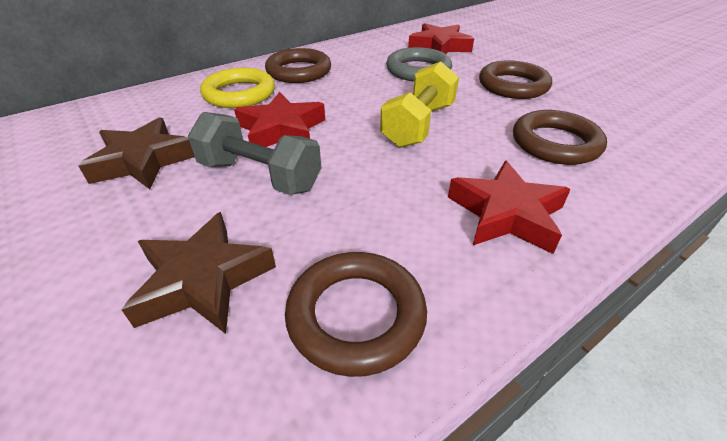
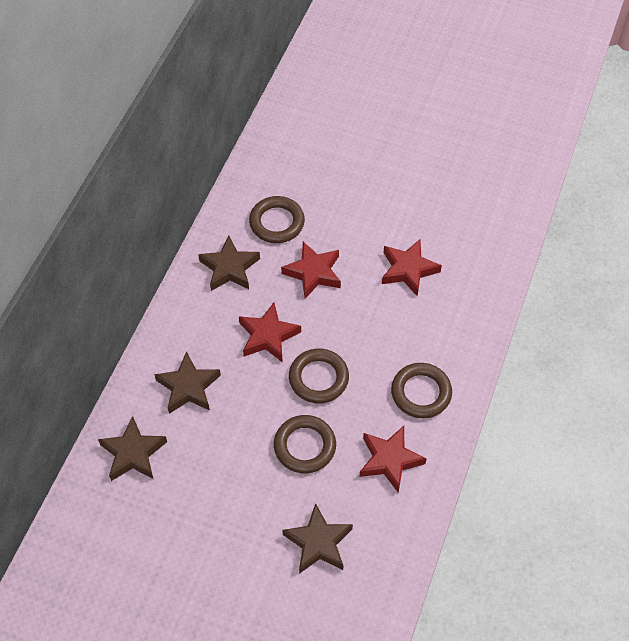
brown star: [79,117,195,189] [121,212,276,334] = 2 -> [98,416,167,481] [154,351,221,414] [198,236,260,291] [282,503,353,574] = 4
grey dumbbell: [188,112,321,195] = 1 -> none = 0
grey ring: [386,47,452,81] = 1 -> none = 0
red star: [234,92,325,147] [408,23,474,54] [448,161,571,254] = 3 -> [239,302,301,363] [281,242,341,298] [359,426,427,493] [382,239,442,296] = 4
yellow dumbbell: [380,61,459,148] = 1 -> none = 0
yellow ring: [200,67,275,108] = 1 -> none = 0

